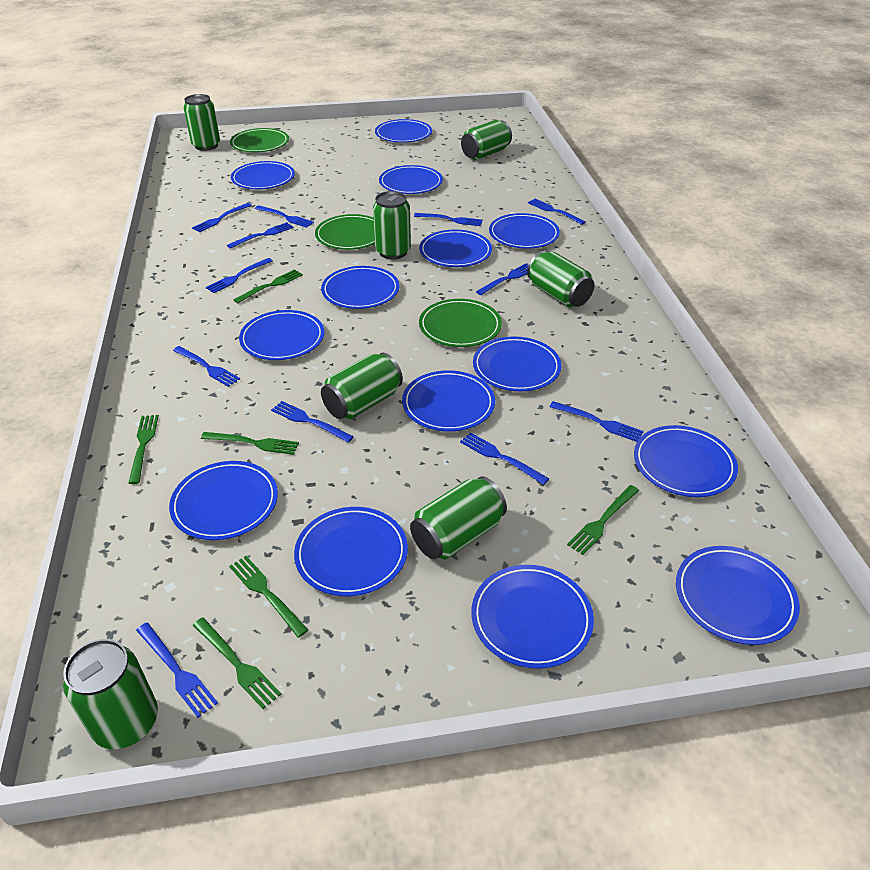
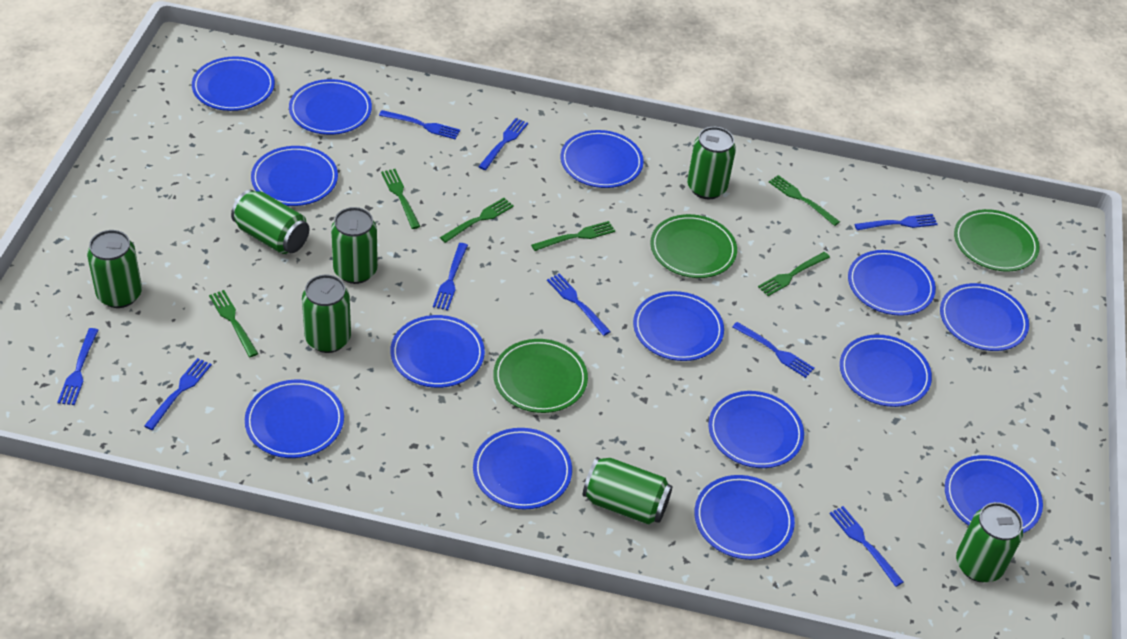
blue fork: [136,622,218,718] [173,346,240,387] [192,203,252,232] [206,258,273,293] [227,222,294,249] [255,205,314,228] [271,401,354,443] [414,213,483,226] [460,432,549,485] [476,263,528,295] [528,199,586,225] [550,401,644,442] = 12 -> [57,328,98,405] [144,358,212,430] [379,110,460,139] [433,243,468,310] [478,118,528,170] [547,274,611,336] [732,322,814,378] [829,506,903,587] [855,214,938,230] = 9

